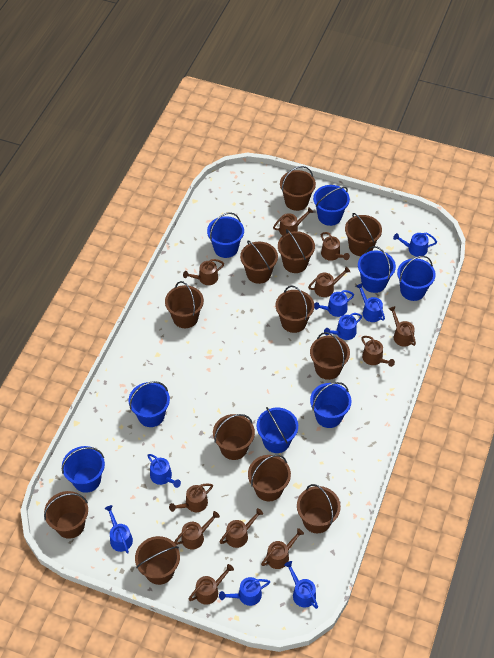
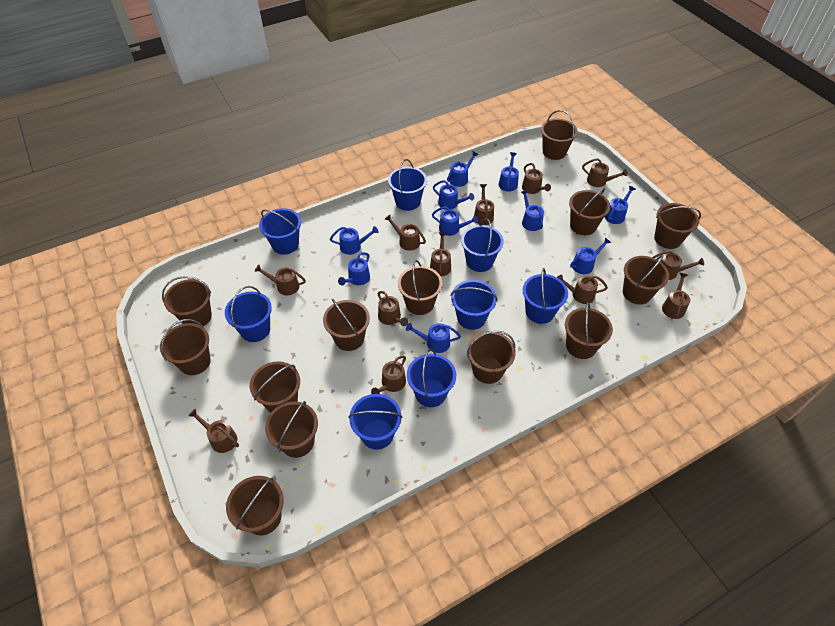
blue watering can: [105,505,133,554] [147,454,181,488] [219,577,270,606] [284,561,318,609] [314,290,354,317] [324,313,362,340] [356,283,385,322] [393,233,437,257] = 8 -> [330,226,379,255] [338,252,370,286] [406,323,461,353] [432,206,478,236] [433,180,474,210] [447,151,479,187] [499,152,519,192] [521,190,544,231] [570,237,611,274] [605,186,636,224] = 10
brown bucket: [44,491,88,539] [135,536,180,585] [165,281,204,328] [213,414,255,460] [240,240,278,284] [248,455,291,501] [275,286,314,333] [278,229,315,273] [280,166,316,211] [297,484,341,533] [310,332,350,380] [345,213,382,256] = 12 -> [160,319,211,375] [162,276,212,327] [226,476,284,535] [250,361,300,413] [265,401,318,458] [323,299,370,351] [398,260,442,315] [467,331,516,384] [541,110,578,160] [565,302,613,359] [569,188,610,235] [623,255,669,304] [654,203,701,249] = 13
brown watering can: [169,484,213,512] [174,511,220,549] [183,259,224,285] [188,564,234,605] [220,508,263,548] [261,528,304,569] [273,207,313,236] [308,267,350,297] [321,232,350,261] [361,336,395,367] [389,306,416,347] = 11 -> [188,409,239,453] [255,265,306,295] [371,355,406,394] [378,291,408,326] [384,215,426,251] [430,232,451,276] [474,184,494,225] [522,163,551,194] [557,275,608,304] [582,158,628,187] [652,250,704,280] [662,273,690,319] = 12

